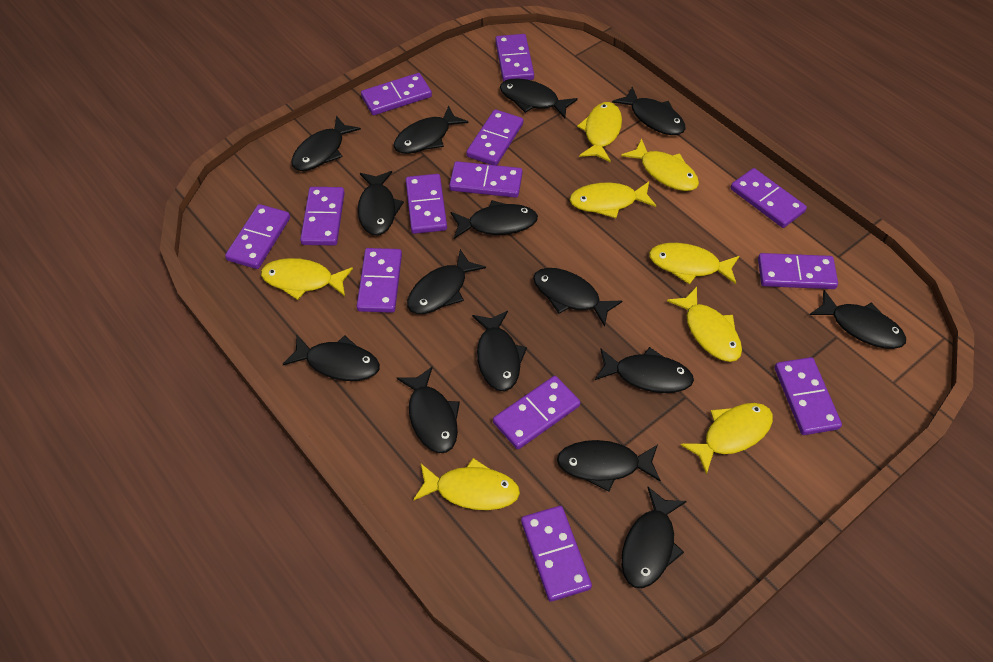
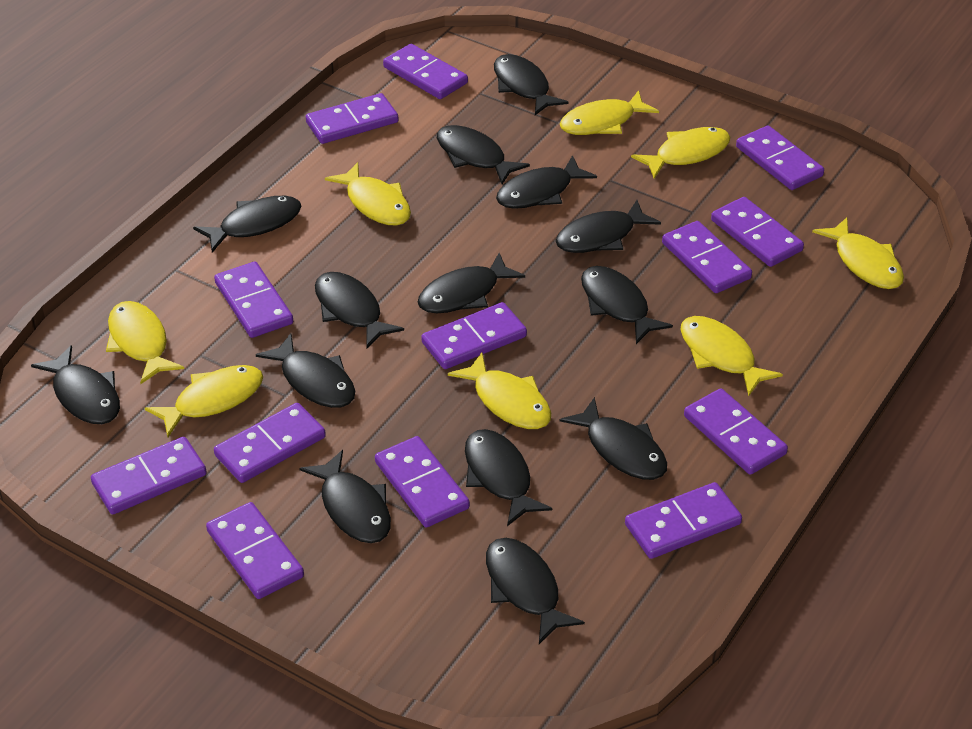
black fish: [283,335,380,381] [291,116,361,171] [358,171,404,236] [394,106,469,154] [397,367,460,453] [407,249,486,314] [451,200,538,239] [472,311,527,391] [500,78,578,118] [533,268,622,327] [557,440,661,492] [595,347,694,393] [612,86,686,135] [621,487,687,588] [809,290,906,349] = 15 -> [31,345,120,424] [193,196,301,253] [256,333,355,408] [299,450,391,543] [315,272,404,348] [417,253,525,313] [437,125,530,184] [465,429,552,526] [486,538,585,644] [494,54,569,115] [496,155,597,209] [556,200,661,253] [560,397,667,480] [581,266,673,344] = 14

